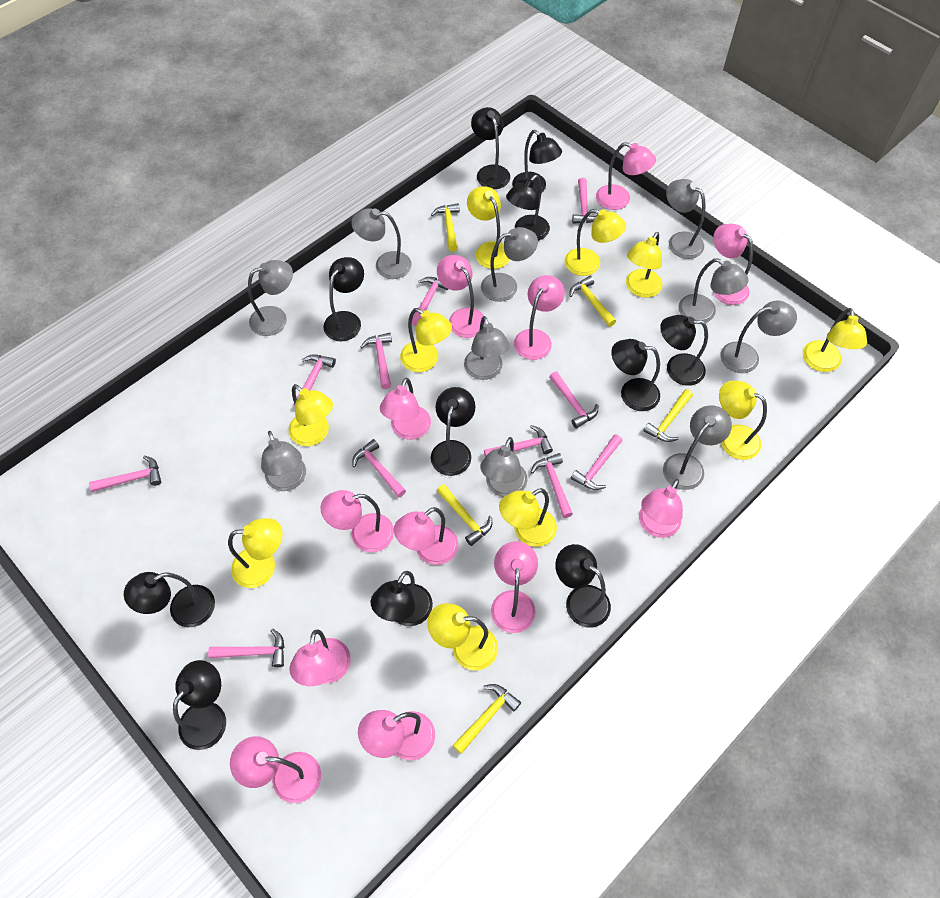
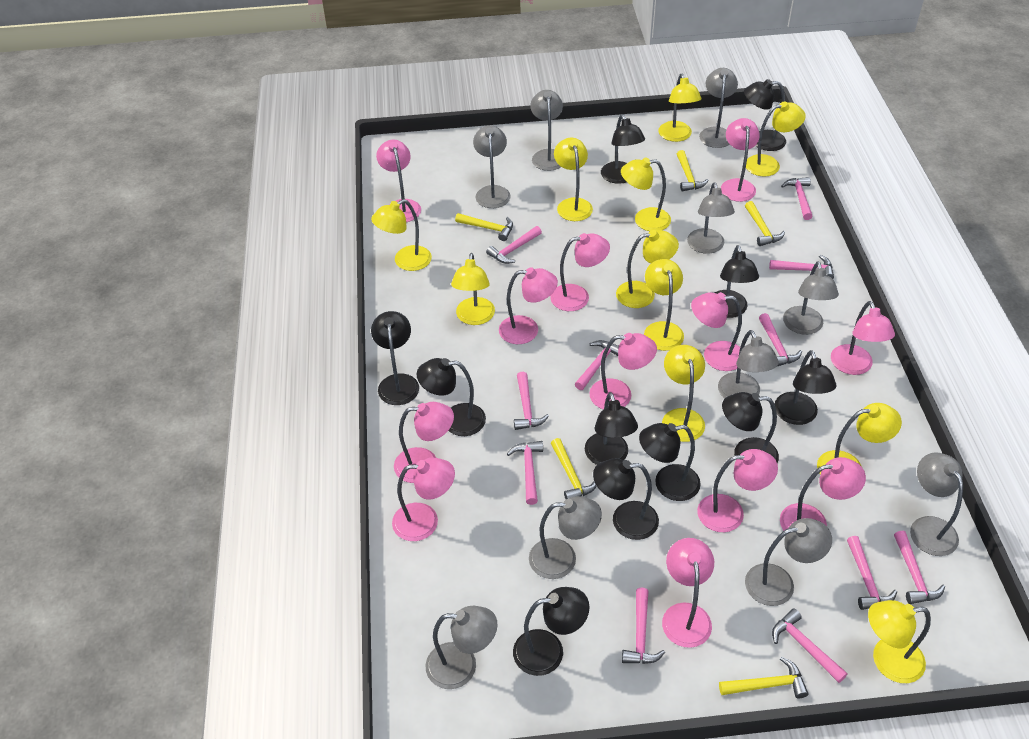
yellow lamp: [228,518,283,588] [289,384,333,446] [400,308,452,372] [427,603,498,670] [467,186,510,269] [499,488,557,547] [565,209,626,276] [626,232,663,298] [719,381,767,460] [803,308,867,372] = 10 -> [371,199,432,271] [451,253,495,325] [554,138,593,221] [616,230,679,308] [621,158,671,231] [644,259,684,351] [658,74,701,142] [662,345,705,442] [746,101,806,177] [817,403,902,475] [868,600,931,683] = 11

